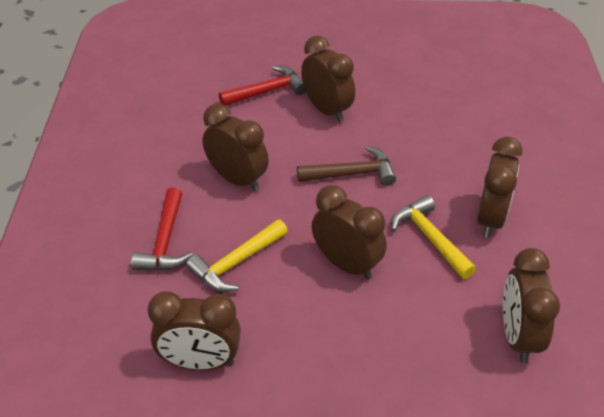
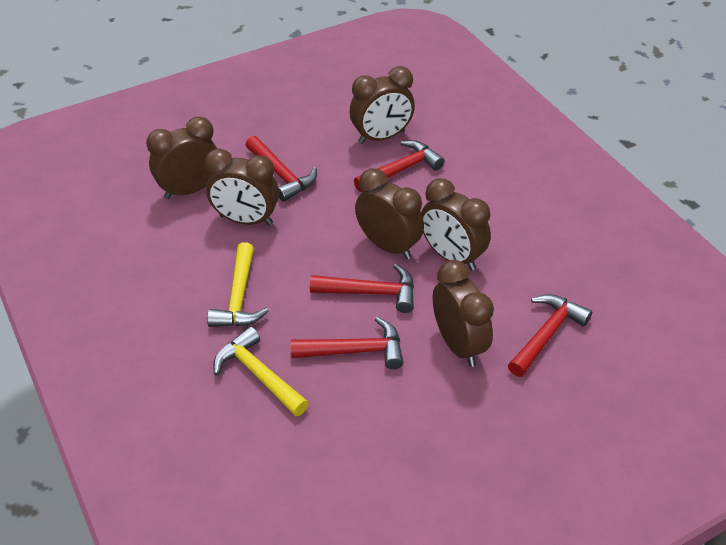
brown hammer: [297,145,396,186] = 1 -> none = 0
red hammer: [131,188,193,270] [219,66,306,106] = 2 -> [246,136,317,202] [291,317,404,369] [310,264,414,313] [354,140,445,192] [508,294,592,377] = 5

